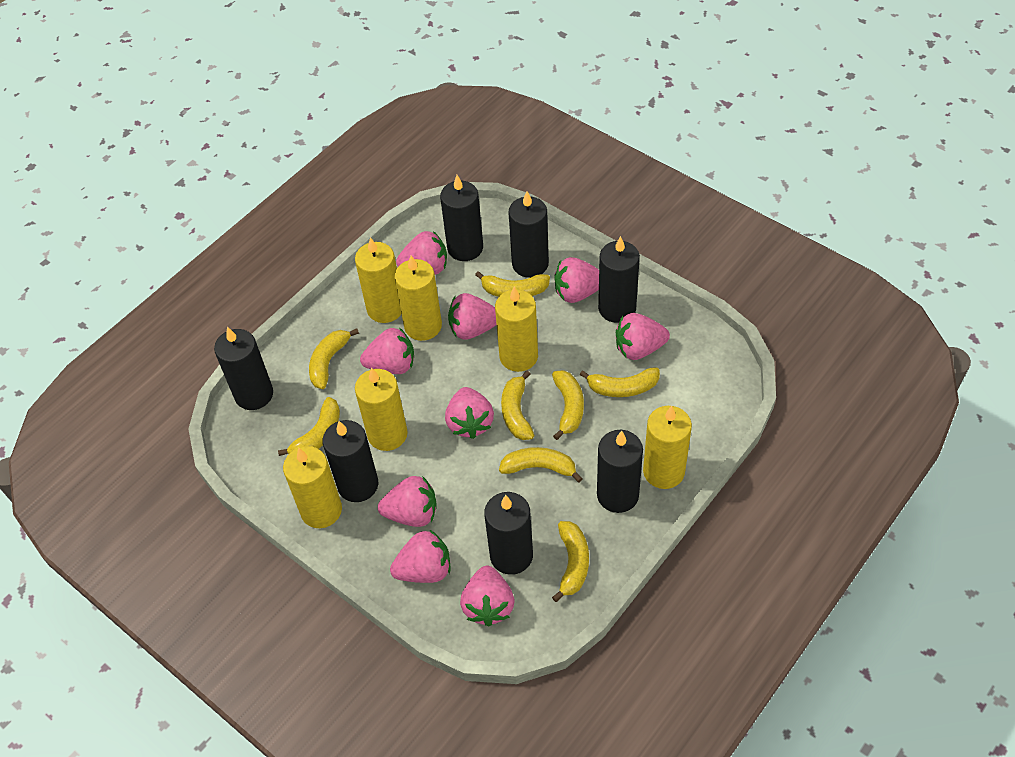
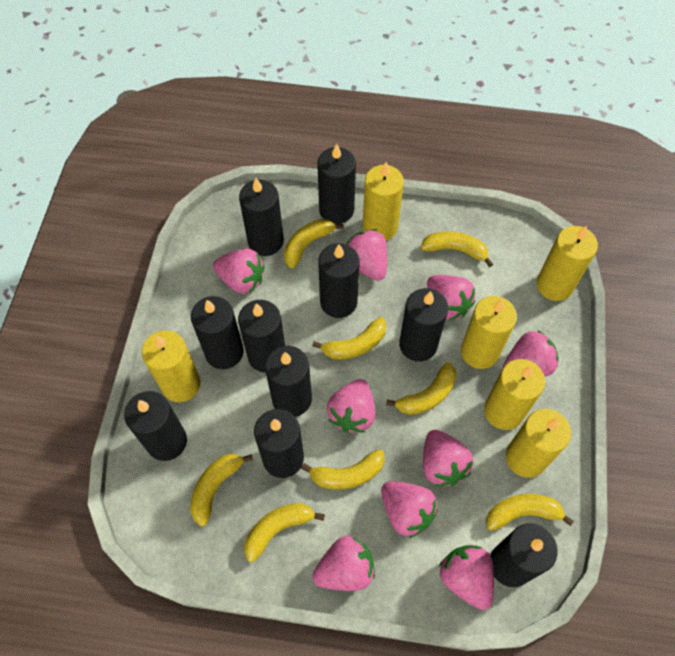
black candle: [214,327,273,410] [322,420,378,502] [440,175,483,261] [484,492,533,575] [509,191,549,278] [597,430,643,513] [598,236,640,323] = 7 -> [124,391,187,461] [191,296,244,369] [238,300,285,373] [239,178,284,256] [254,409,304,478] [265,346,312,417] [317,143,356,224] [318,243,360,318] [399,288,448,362] [490,523,558,587] = 10

